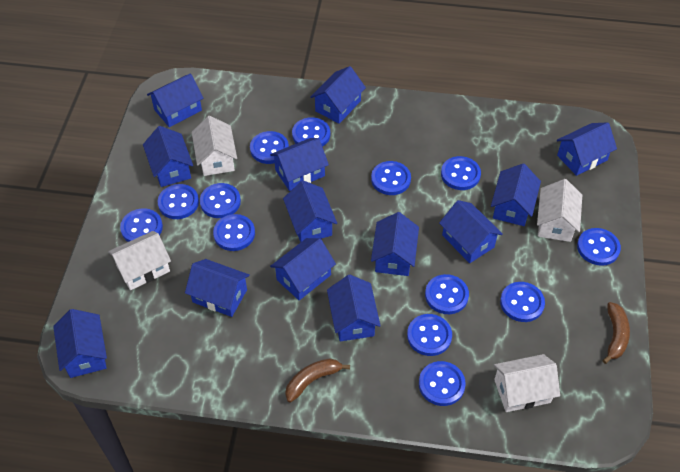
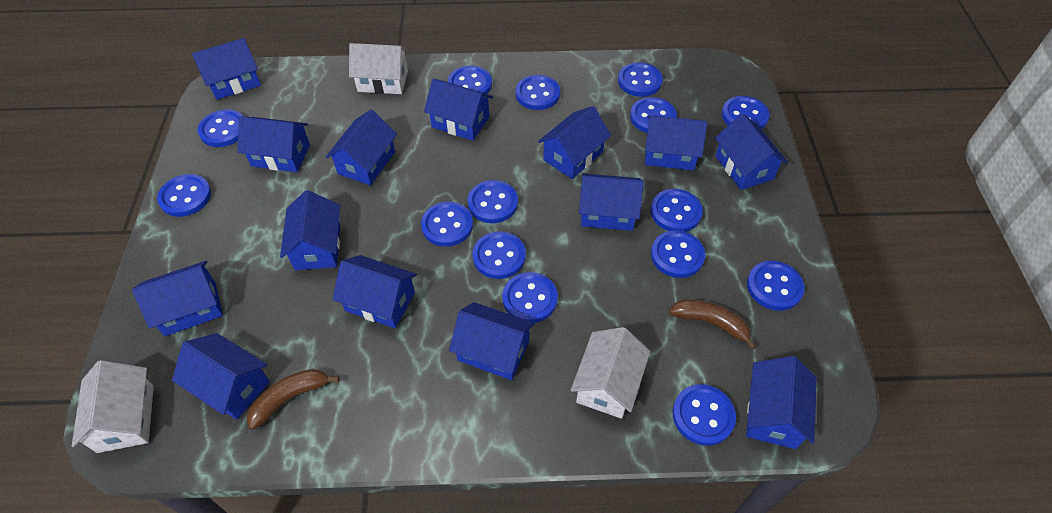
blue button: [120,208,163,242] [158,184,199,219] [200,183,241,218] [213,214,255,251] [250,131,289,164] [292,117,330,147] [371,161,411,195] [407,314,452,356] [419,361,466,406] [425,274,469,314] [441,156,481,190] [500,282,545,322] [577,228,621,266] = 13 -> [157,174,211,217] [198,109,244,147] [421,201,473,247] [448,66,492,97] [468,180,518,223] [473,231,526,279] [502,272,558,323] [516,75,560,110] [618,62,663,97] [630,97,677,133] [651,189,703,232] [651,230,705,278] [673,384,736,446] [722,96,770,129] [747,261,805,311] = 15
blue house: [53,309,107,378] [143,126,193,187] [147,73,204,127] [185,259,250,317] [270,138,329,191] [270,238,336,300] [283,180,337,243] [310,66,366,124] [327,275,381,342] [371,212,419,276] [439,200,503,263] [491,164,541,226] [557,122,617,176] = 13 -> [132,261,223,336] [172,333,270,420] [192,38,261,100] [238,116,310,172] [280,190,340,270] [326,109,397,186] [332,255,417,328] [424,78,493,141] [449,302,535,380] [538,106,611,179] [579,173,644,231] [645,115,707,170] [715,114,788,190] [746,356,817,449] = 14
white house: [108,231,171,290] [192,116,237,176] [493,354,560,412] [537,179,582,242] = 4 -> [72,360,154,453] [349,43,408,94] [571,327,650,419] = 3

